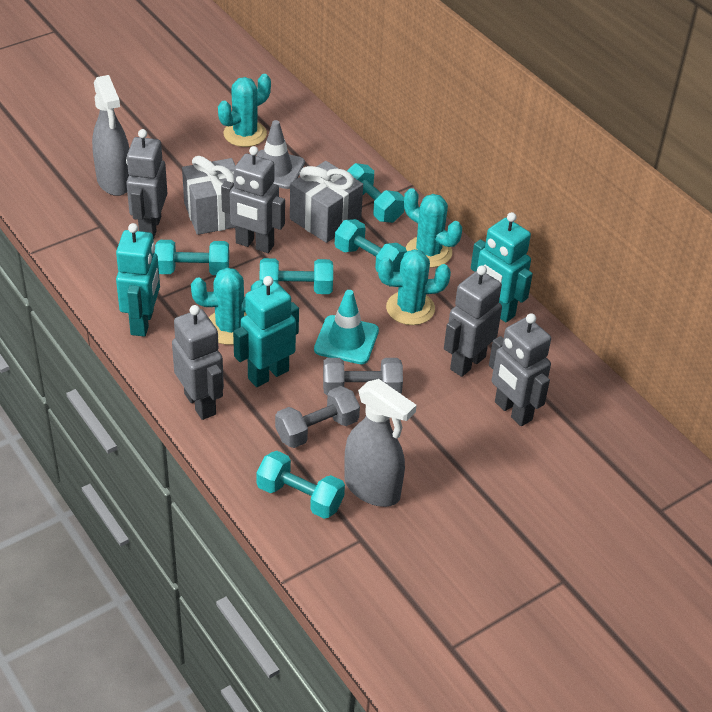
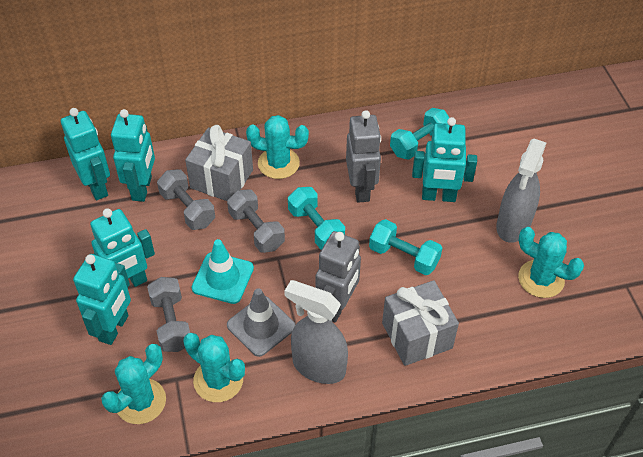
grey dumbbell: [275,386,360,448] [323,358,403,396] = 2 -> [147,277,190,352] [157,169,215,230] [227,189,285,253] = 3
grey robot: [126,129,167,239] [172,305,224,420] [221,146,285,253] [444,265,502,377] [489,313,551,426] = 5 -> [315,231,361,322] [346,110,381,203] = 2
turquoise dumbbell: [155,240,229,275] [256,451,345,519] [259,258,333,294] [335,219,407,272] [347,163,404,223] = 5 -> [288,187,345,250] [369,219,442,275] [390,108,449,160] = 3
turquoise robot: [116,223,160,337] [233,276,299,387] [471,212,533,322] = 3 -> [61,108,110,200] [73,254,131,345] [85,208,155,287] [111,109,155,202] [412,117,477,202] = 5

